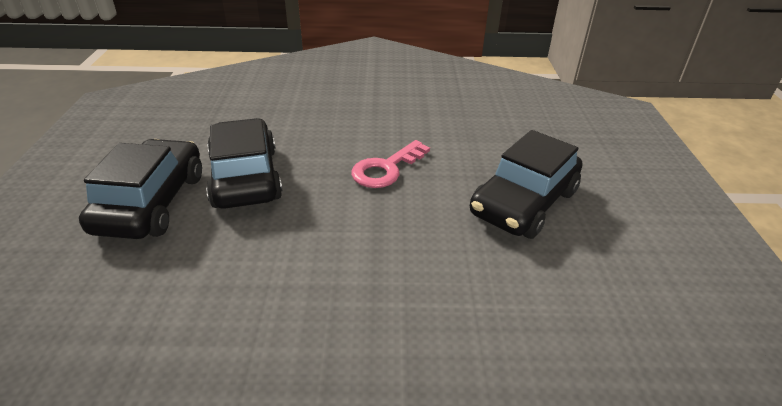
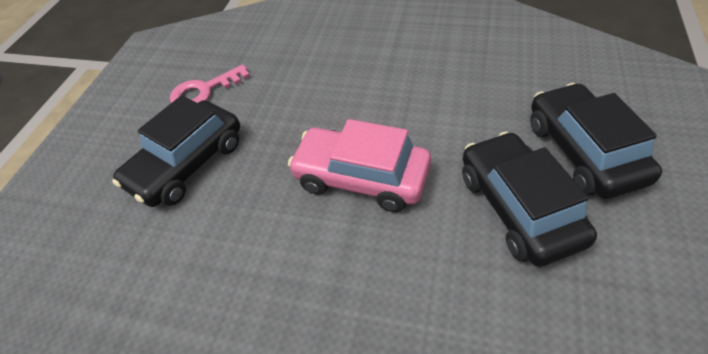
pink car: none = 0 -> [288,119,431,212] = 1

